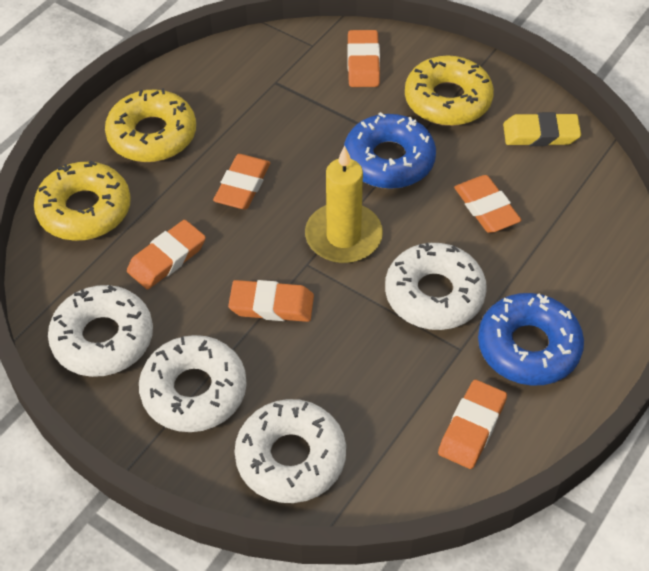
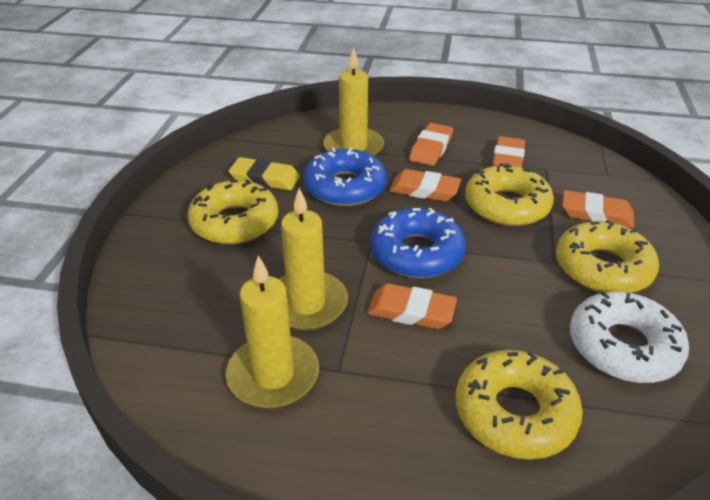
orange eraser: [127,220,206,290] [213,154,270,209] [228,280,314,322] [347,30,380,87] [438,380,507,469] [454,175,522,233] = 6 -> [367,283,457,329] [389,169,461,201] [409,123,453,166] [492,136,525,167] [562,190,634,228] = 5
white donut: [48,285,153,377] [139,335,247,432] [235,399,346,503] [385,243,487,330] = 4 -> [570,291,689,383] = 1
yellow candle: [305,146,383,263] = 1 -> [226,255,319,408] [279,188,348,330] [323,47,384,156] = 3
yellow donut: [34,161,131,241] [105,88,196,162] [405,55,494,126] = 3 -> [188,179,279,244] [456,350,583,459] [465,163,554,226] [556,220,659,293] = 4

